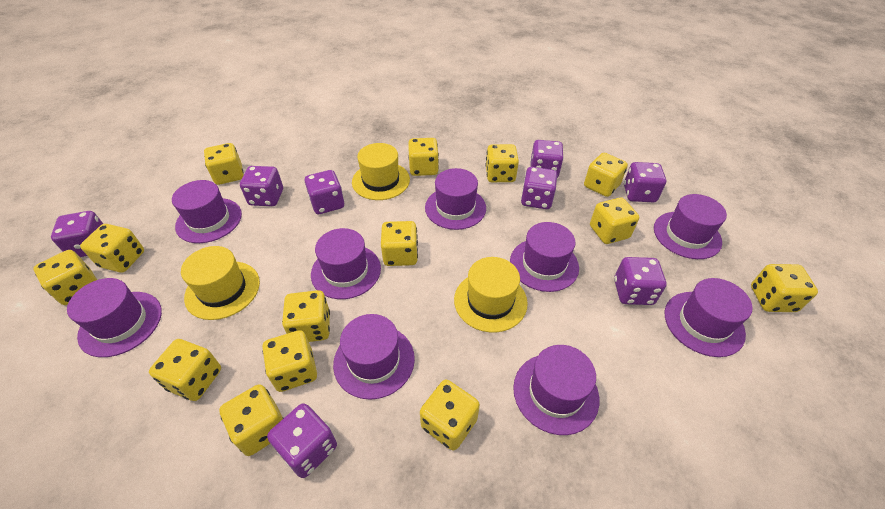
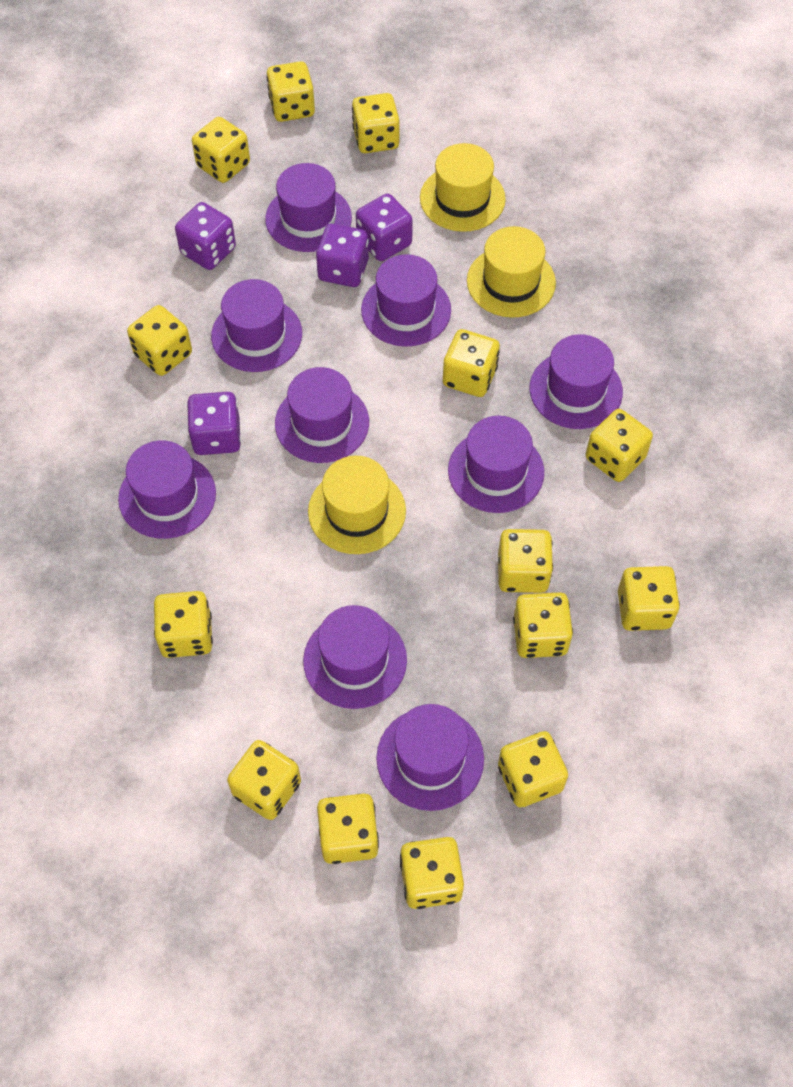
purple dice: [51,211,103,257] [240,166,283,206] [267,403,337,478] [305,170,344,214] [521,167,557,209] [530,140,564,178] [614,257,667,305] [624,162,666,202] = 8 -> [175,202,236,270] [187,392,241,455] [316,224,369,287] [356,193,413,261] = 4

